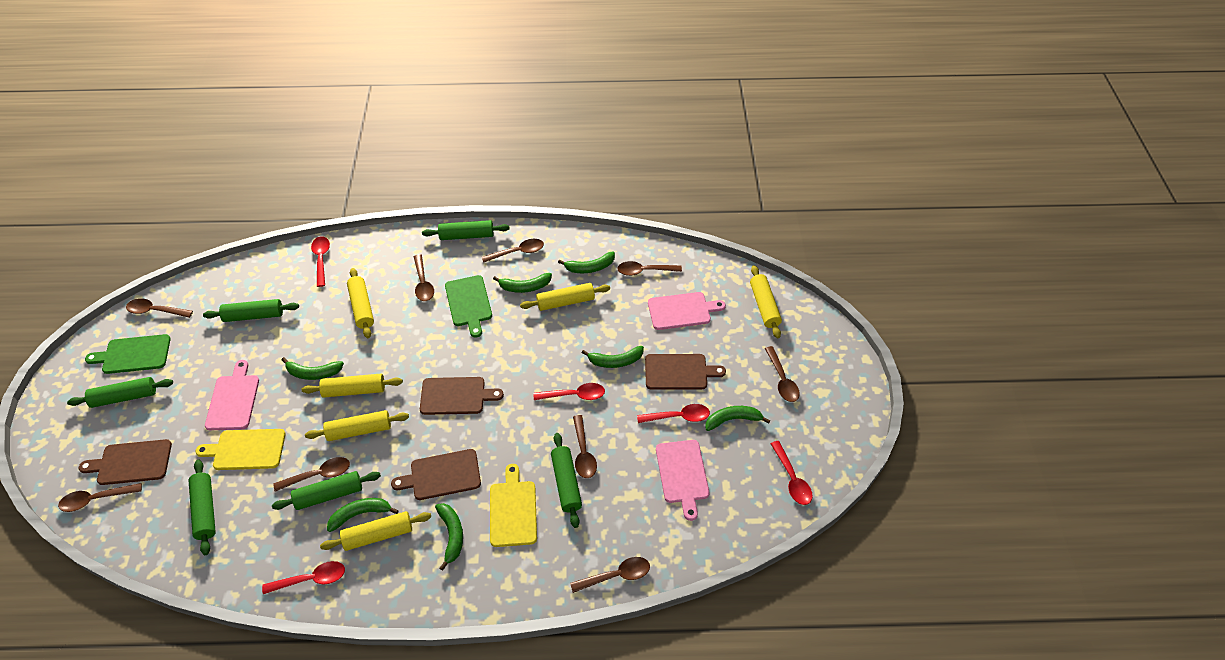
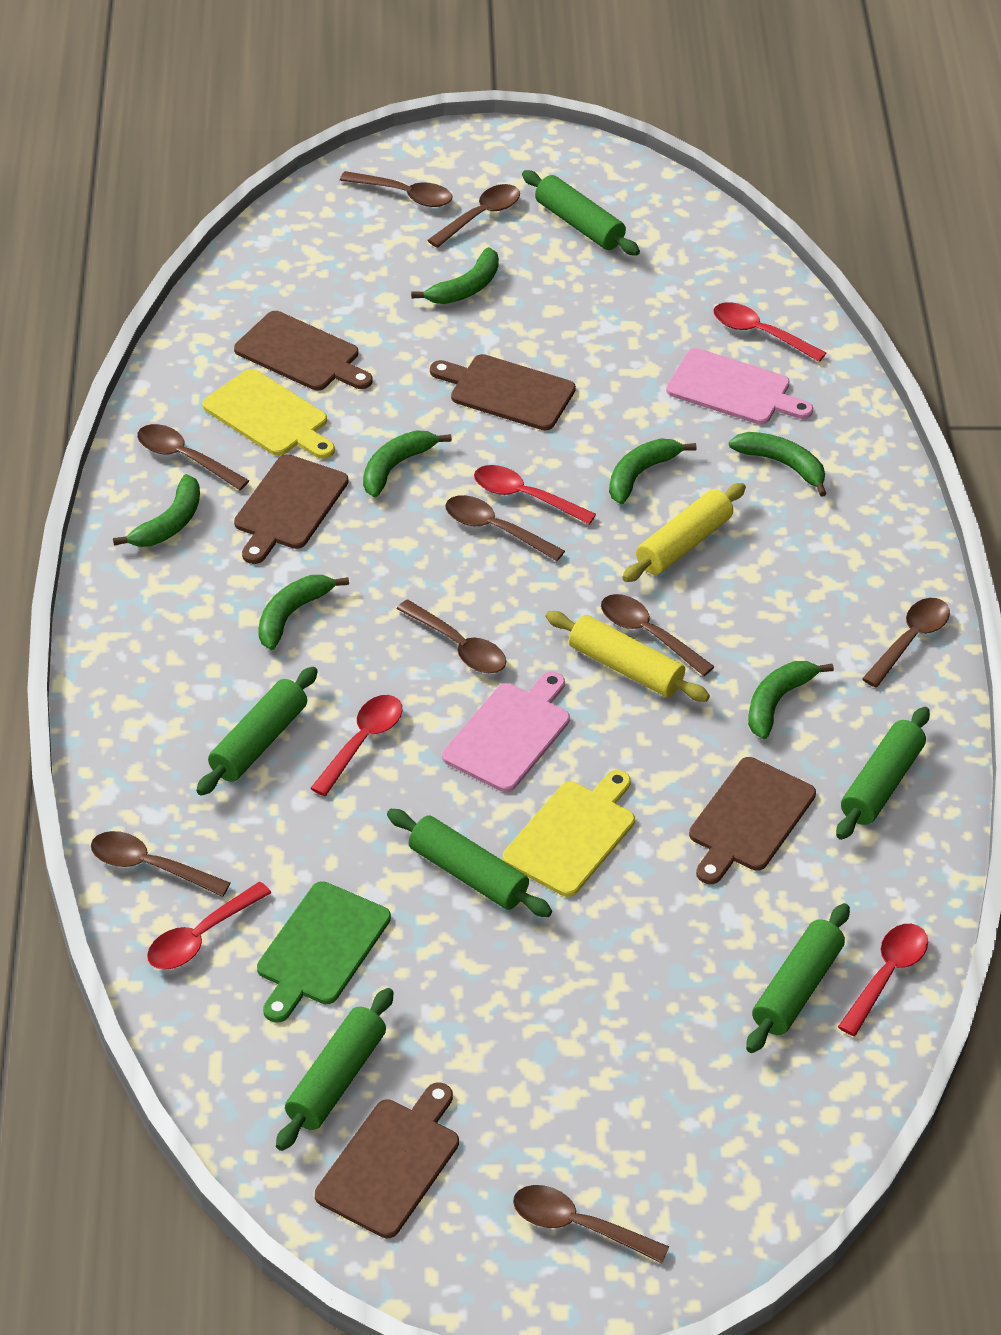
brown cutting board: [79,439,172,485] [391,449,481,500] [420,377,504,415] [645,354,726,390] = 4 -> [234,311,372,390] [234,454,348,564] [315,1082,459,1238] [430,354,576,430] [689,757,816,884] = 5
green cutting board: [85,334,171,374] [445,275,492,338] = 2 -> [257,881,391,1023] = 1
pink cutting board: [205,360,259,430] [648,292,726,330] [656,440,709,521] = 3 -> [442,672,570,792] [666,348,813,425] = 2
yellow rolling pin: [302,374,403,398] [305,410,409,441] [320,511,431,551] [347,268,374,338] [520,283,610,311] [750,265,782,338] = 6 -> [546,611,710,702] [622,483,746,582] = 2

